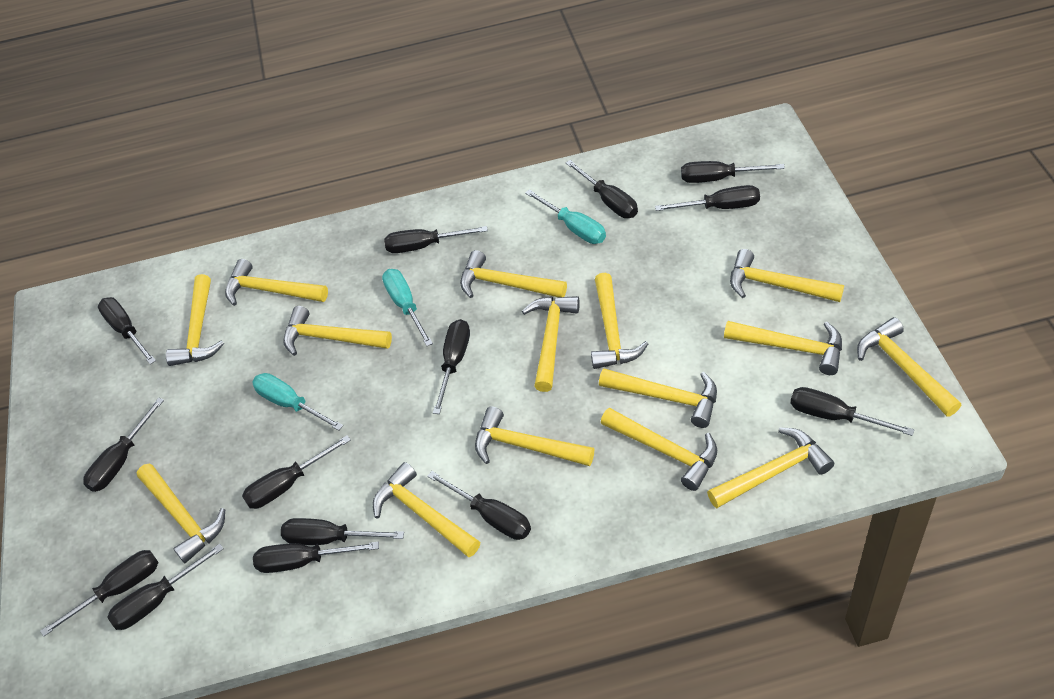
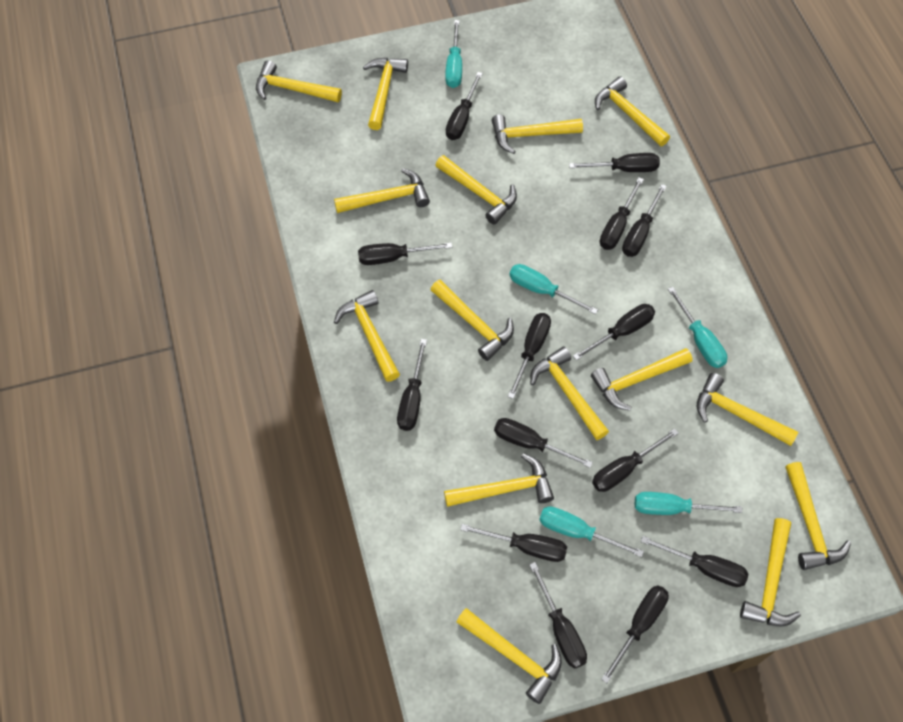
turquoise screwdriver: [252,373,343,431] [382,269,433,346] [525,189,606,244] = 3 -> [445,20,462,88] [509,264,598,314] [539,506,644,557] [635,492,742,515] [668,287,727,368] = 5

